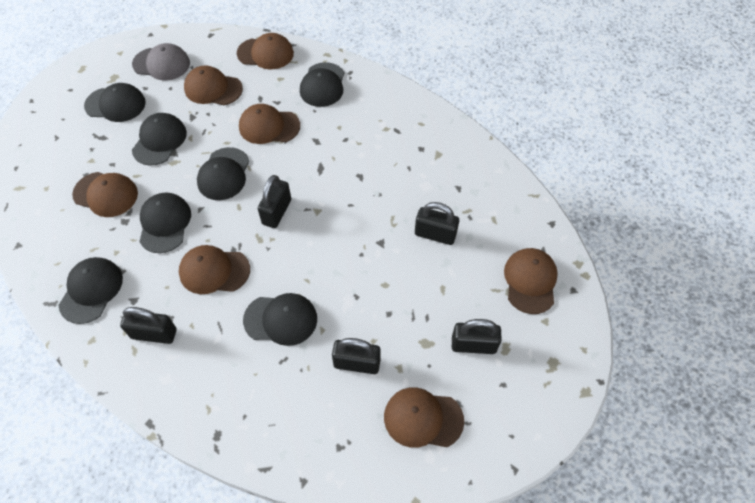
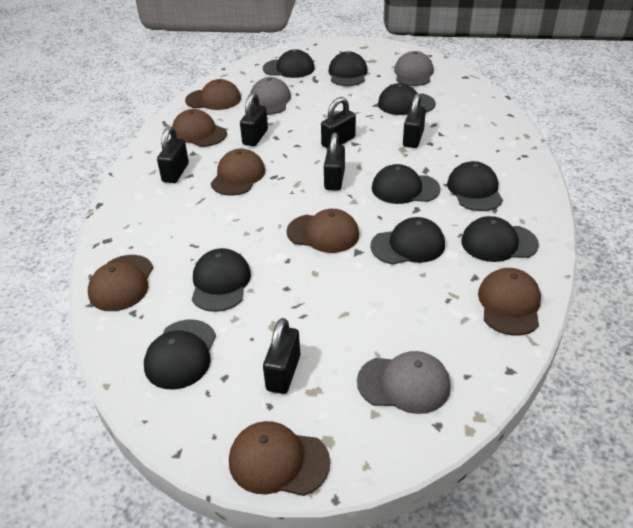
black cap: [59,257,123,324] [84,83,146,122] [132,113,187,166] [139,193,191,253] [197,147,249,200] [243,293,317,346] [300,62,344,107] = 7 -> [144,319,216,390] [192,248,251,312] [263,49,315,78] [329,51,368,86] [370,217,445,265] [372,164,440,204] [378,83,436,115] [447,161,503,211] [461,216,539,262] = 9
black padlock: [120,307,177,344] [258,175,291,228] [332,338,381,374] [415,202,459,245] [452,319,502,354] = 5 -> [157,126,189,183] [240,92,268,146] [263,318,300,394] [321,97,356,149] [324,133,345,191] [403,93,426,148] = 6
grey cap: [132,43,190,80] = 1 -> [250,77,291,115] [357,351,451,414] [394,51,434,86] = 3

